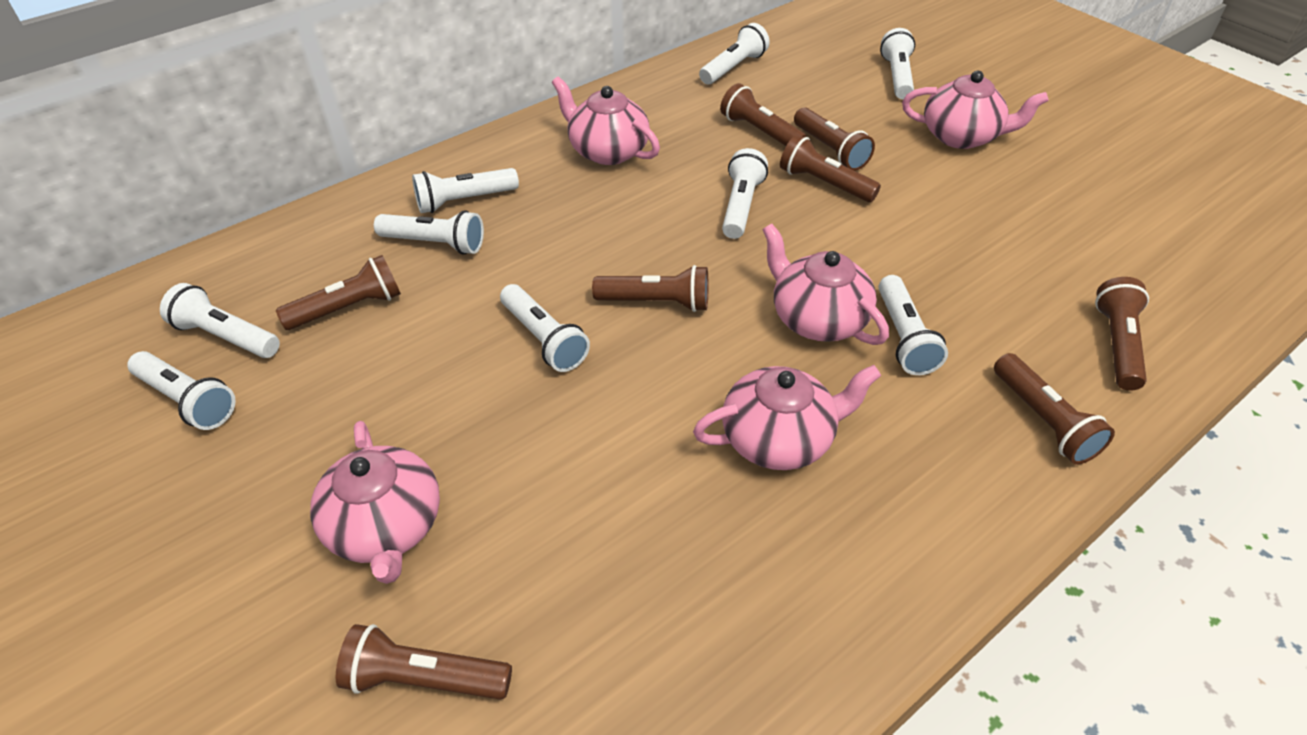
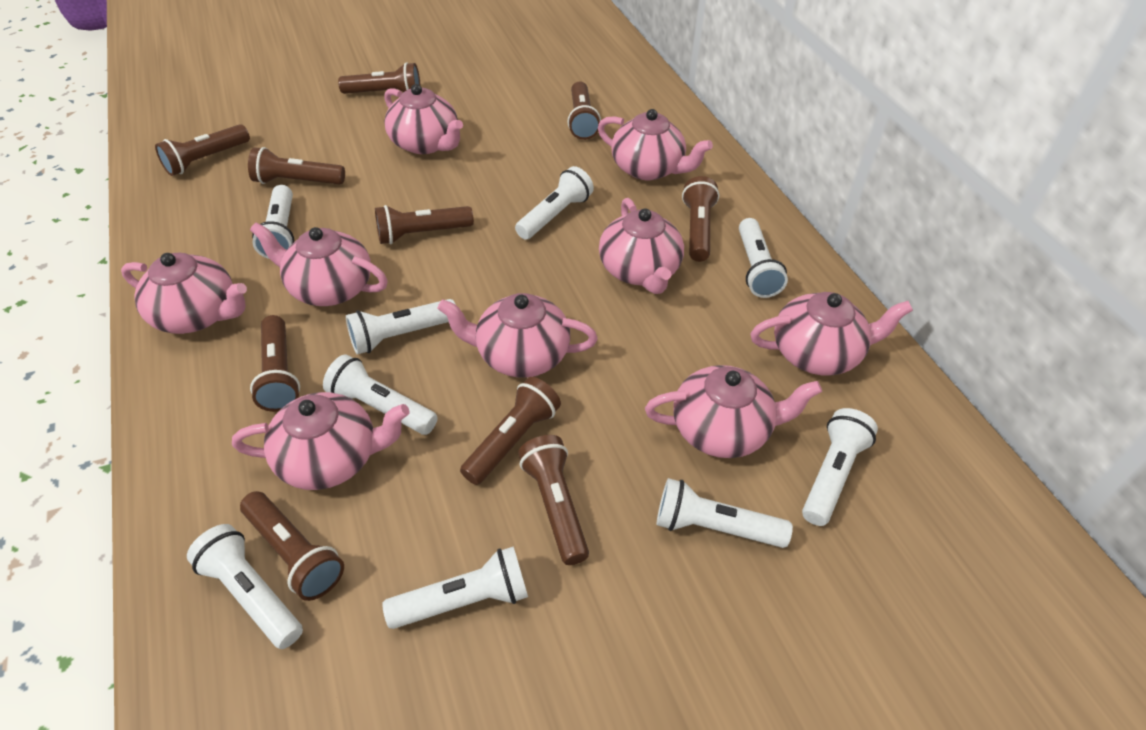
brown flashlight: [276,255,401,330] [336,624,512,700] [592,265,708,312] [720,83,806,146] [780,134,881,202] [794,107,875,171] [994,353,1115,465] [1095,277,1149,391] = 8 -> [155,124,250,176] [240,491,344,601] [248,147,345,185] [250,315,300,412] [338,62,420,94] [375,205,474,244] [460,377,561,485] [518,435,589,565] [567,81,601,140] [682,176,719,262] = 10
pink teapot: [310,421,440,584] [552,76,660,165] [693,365,881,470] [762,224,889,345] [902,71,1049,149] = 5 -> [121,252,247,334] [232,392,409,490] [250,222,388,306] [384,84,463,154] [437,293,598,378] [598,109,713,180] [599,198,684,294] [645,365,822,458] [750,292,913,376] = 9

